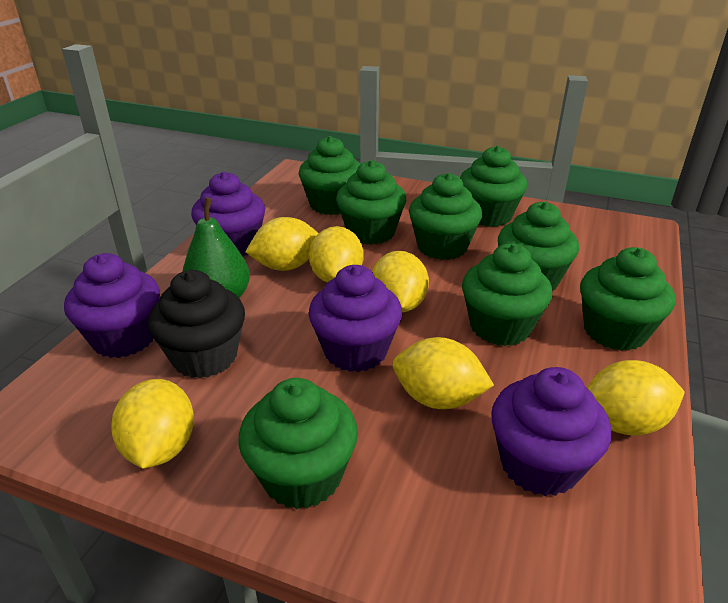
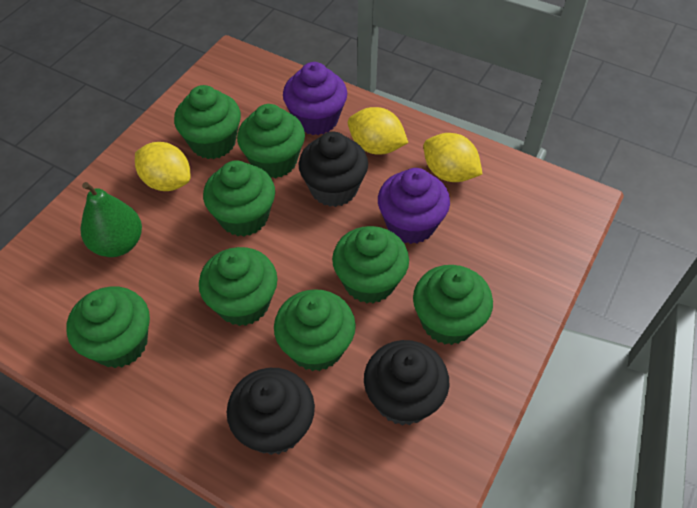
black cupcake: [148,270,245,379] = 1 -> [227,368,315,455] [299,132,368,207] [364,340,449,426] = 3
purple cupcake: [64,253,160,358] [191,172,265,256] [309,265,402,372] [491,367,611,496] = 4 -> [283,62,347,135] [378,168,450,244] = 2
yellow lemon: [111,379,194,468] [246,217,319,271] [309,226,364,283] [372,251,429,312] [393,337,494,409] [587,360,685,436] = 6 -> [135,142,191,191] [348,107,408,155] [423,133,483,182] = 3

